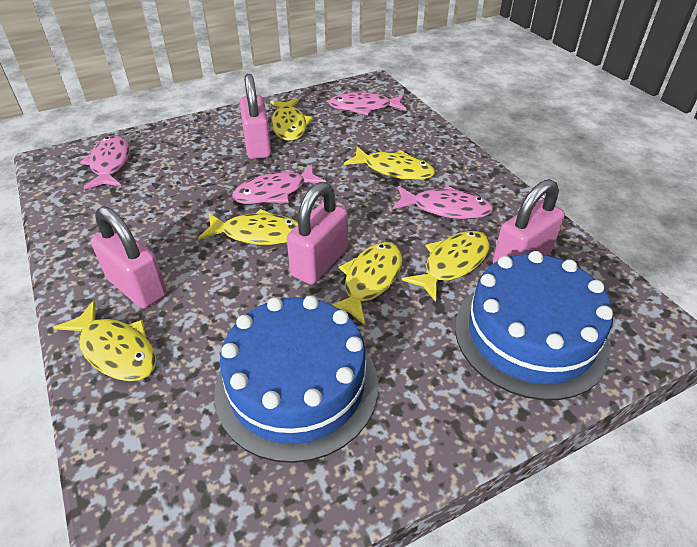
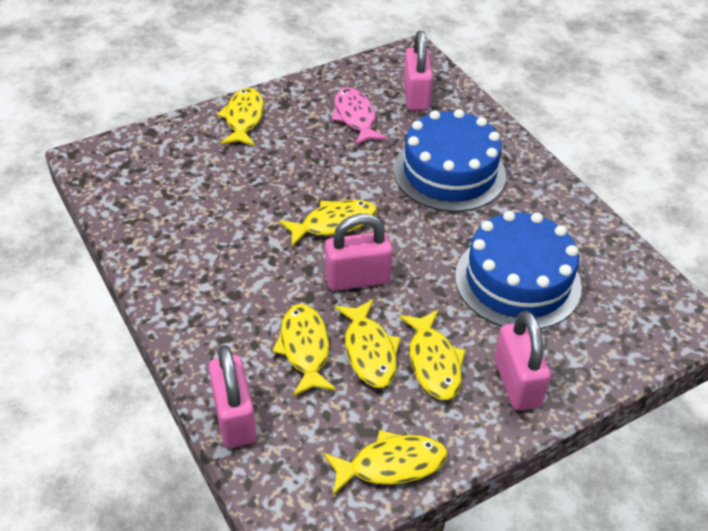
pink fish: [80,135,130,189] [232,164,327,204] [328,92,407,115] [392,186,493,219] = 4 -> [332,88,387,146] = 1

